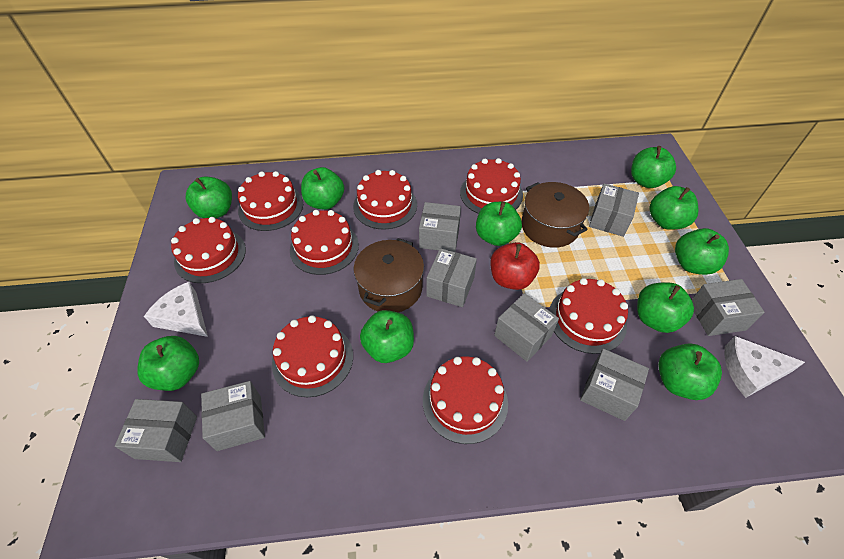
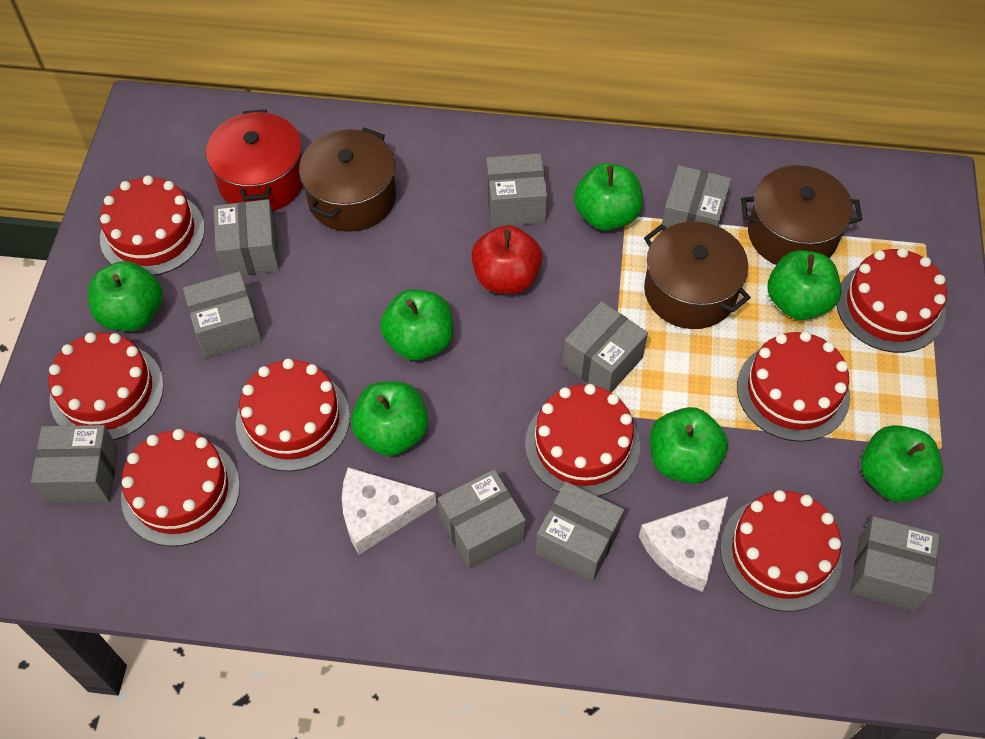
brown pot: [354,238,424,312] [522,182,589,248] = 2 -> [299,128,396,232] [644,221,751,329] [741,165,862,265] = 3
green apple: [137,336,199,391] [186,176,232,218] [301,167,344,210] [360,310,414,363] [476,202,522,246] [631,146,676,188] [637,283,694,333] [649,186,698,230] [658,344,722,400] [675,228,729,275] = 10 -> [88,261,163,331] [351,382,428,456] [380,289,453,360] [574,163,643,231] [650,407,728,483] [768,250,841,320] [861,425,943,502] = 7
grey box: [115,399,197,462] [201,381,265,451] [419,202,461,252] [427,248,477,307] [494,293,559,361] [580,349,649,421] [589,184,639,237] [692,279,765,336] = 8 -> [31,425,118,504] [183,271,262,358] [214,199,279,276] [438,469,526,569] [486,153,548,227] [536,482,624,582] [562,301,648,393] [660,165,731,233] [850,516,940,611] = 9
red pot: none = 0 -> [206,110,303,211] = 1

